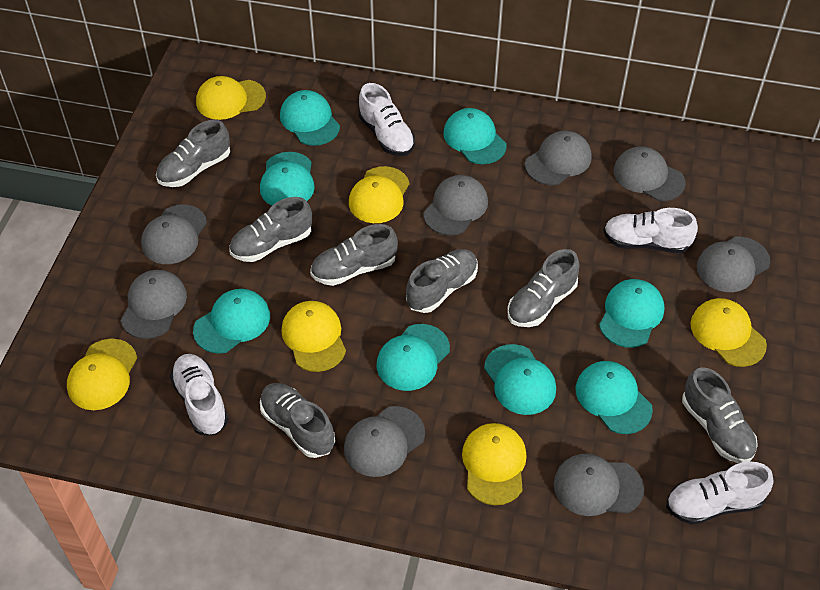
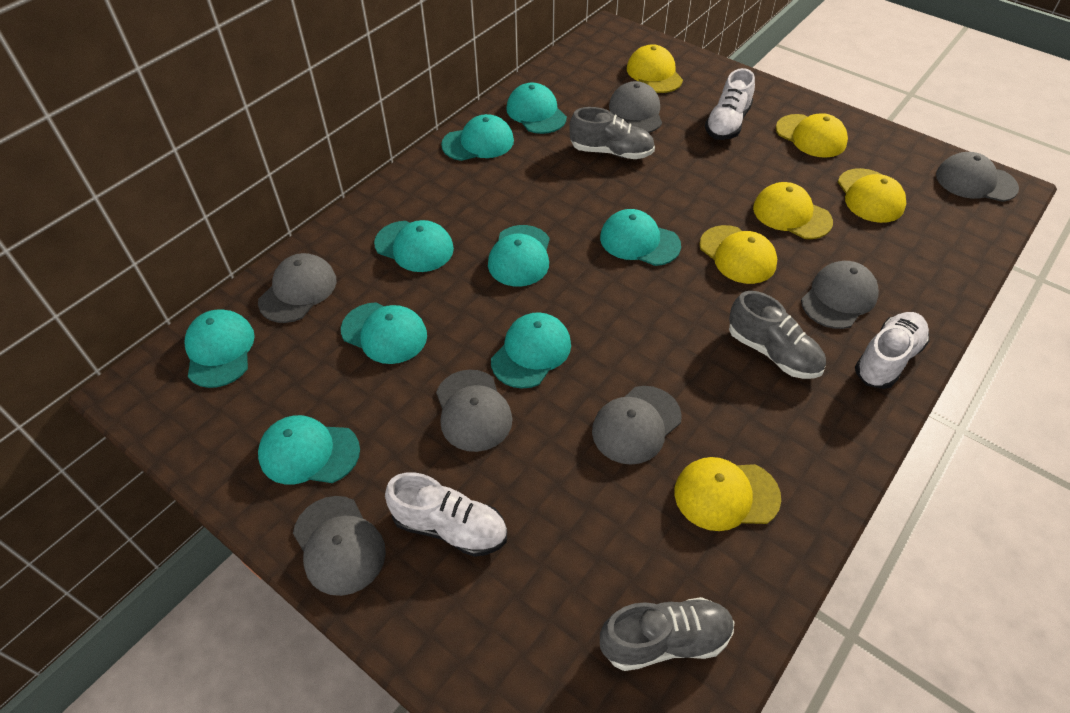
grey cap: [121,270,187,339] [141,204,207,264] [344,406,425,477] [423,175,488,235] [525,130,592,185] [554,454,644,516] [613,146,686,201] [697,237,770,292] = 8 -> [258,253,337,323] [293,496,386,596] [436,370,512,452] [592,386,682,464] [609,81,662,133] [801,261,879,329] [936,152,1019,202] = 7
grey shoe: [156,119,230,187] [229,197,312,262] [260,383,335,458] [310,224,398,286] [406,249,478,313] [507,249,579,327] [682,367,758,463] = 7 -> [569,107,655,159] [600,597,734,671] [729,291,826,379] = 3
turquoise cap: [193,289,270,354] [260,152,315,206] [280,90,340,146] [377,324,450,391] [443,108,506,164] [484,344,556,415] [576,361,653,434] [599,279,664,348] = 8 -> [184,309,255,388] [258,415,360,484] [341,302,427,364] [374,220,454,272] [441,114,514,161] [488,225,550,286] [491,312,571,388] [506,83,567,134] [600,209,681,266] = 9
white shoe: [170,354,228,435] [358,83,415,156] [603,208,698,253] [666,462,774,525] = 4 -> [385,472,507,557] [705,68,755,140] [855,312,929,389] = 3

